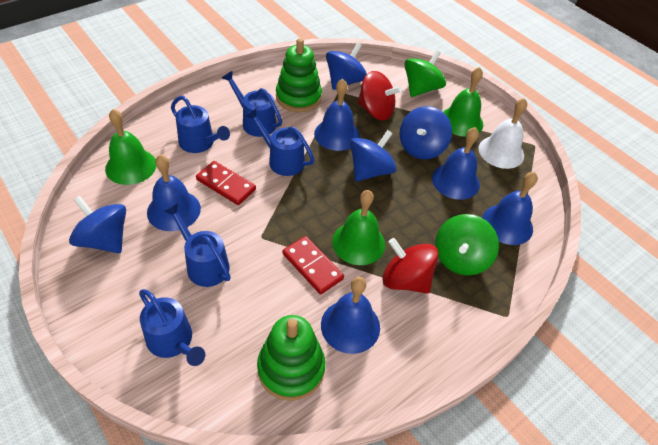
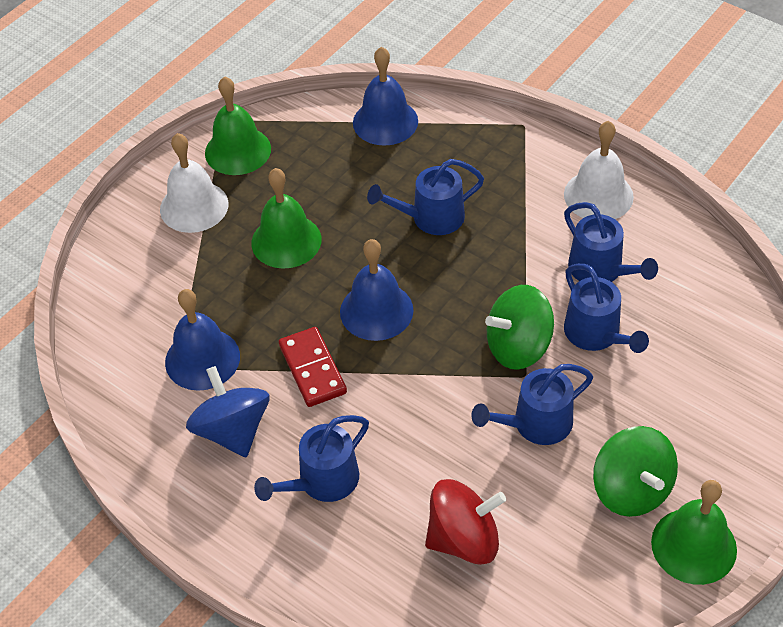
blue bell: [147,154,201,231] [314,79,360,151] [321,277,380,354] [432,127,480,200] [482,172,538,245] = 5 -> [165,289,240,391] [340,239,414,341] [353,47,418,146] = 3
blue spinning top: [69,196,126,253] [326,43,367,90] [350,130,397,182] [399,106,452,159] = 4 -> [186,366,270,457] = 1
green stacking toy: [257,315,325,401] [276,38,322,112] = 2 -> none = 0
red domino: [196,161,256,205] [283,236,344,294] = 2 -> [279,327,347,407] = 1
red spinning top: [357,71,402,120] [382,238,439,294] = 2 -> [425,479,506,565] = 1
white bell: [479,98,527,169] = 1 -> [160,133,228,233] [564,121,634,219] = 2

